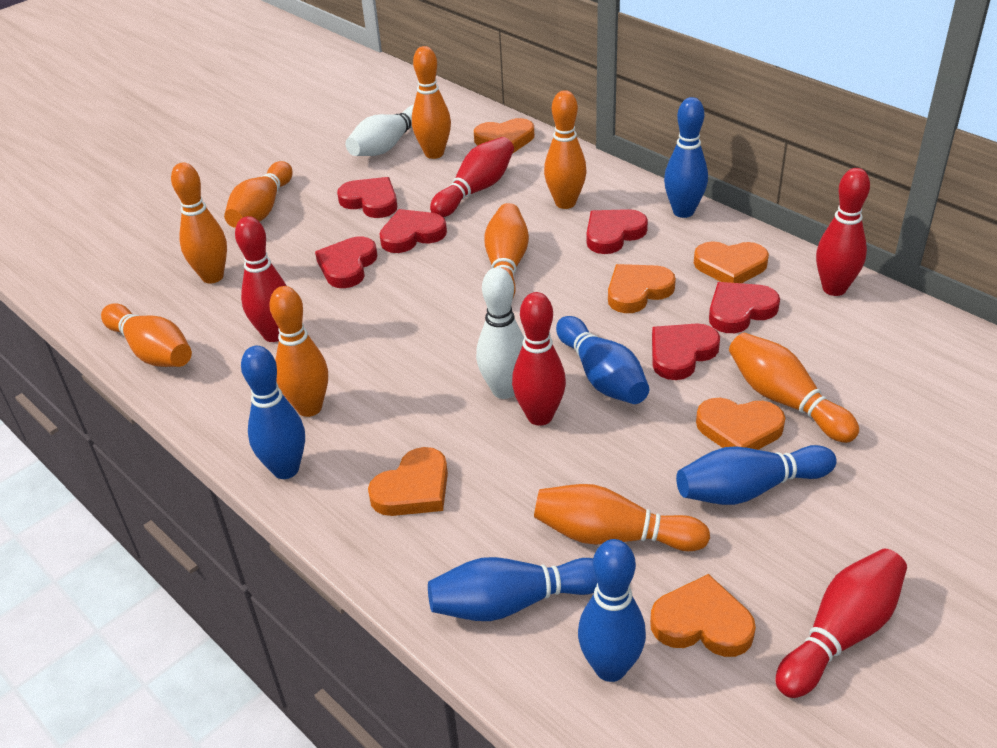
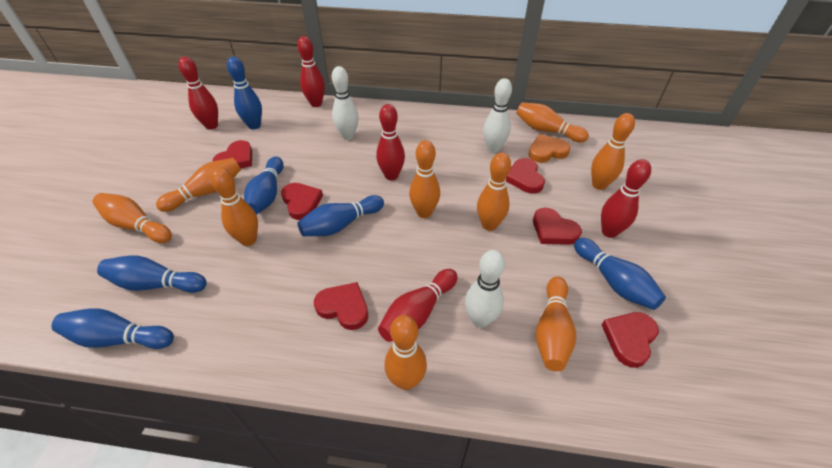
orange heart: [368,447,448,516] [474,118,534,153] [608,264,676,313] [650,574,756,657] [694,241,769,283] [696,398,785,450] = 6 -> [528,134,571,163] = 1
white bowling pin: [345,105,414,156] [476,267,524,399] = 2 -> [332,66,359,140] [465,250,505,328] [483,78,512,153] = 3

